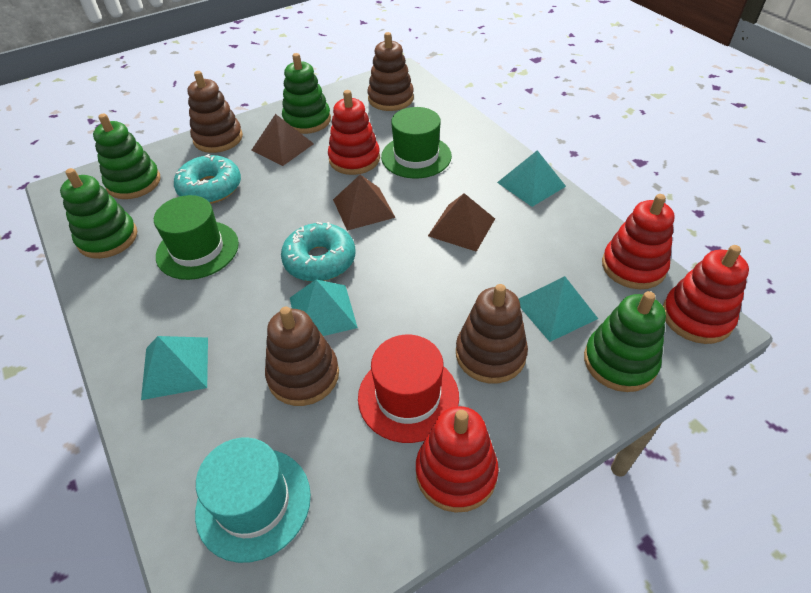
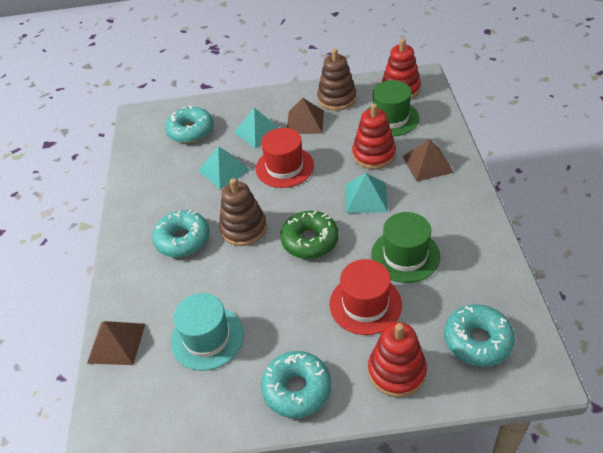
brown stacking toy: [188,71,243,153] [265,307,339,406] [368,32,414,111] [456,284,528,383] = 4 -> [219,178,267,246] [317,49,356,111] = 2
green donut: none = 0 -> [280,211,339,259] = 1
green stacking toy: [60,168,137,259] [93,114,160,199] [282,53,331,134] [584,291,666,392] = 4 -> none = 0
red hat: [358,335,459,443] = 1 -> [256,128,314,188] [329,259,402,335] = 2
red stacking toy: [328,90,380,175] [416,406,499,513] [602,194,675,289] [663,245,749,344] = 4 -> [352,104,396,169] [368,322,427,397] [382,39,421,99] = 3
turquoise donut: [174,154,241,204] [281,222,355,282] = 2 -> [152,210,210,257] [165,105,213,143] [261,351,331,418] [444,304,515,367] = 4
turquoise pyramid: [141,336,208,400] [290,279,358,336] [497,150,566,207] [519,276,598,342] = 4 -> [198,146,250,189] [234,108,279,149] [346,173,388,213] = 3

